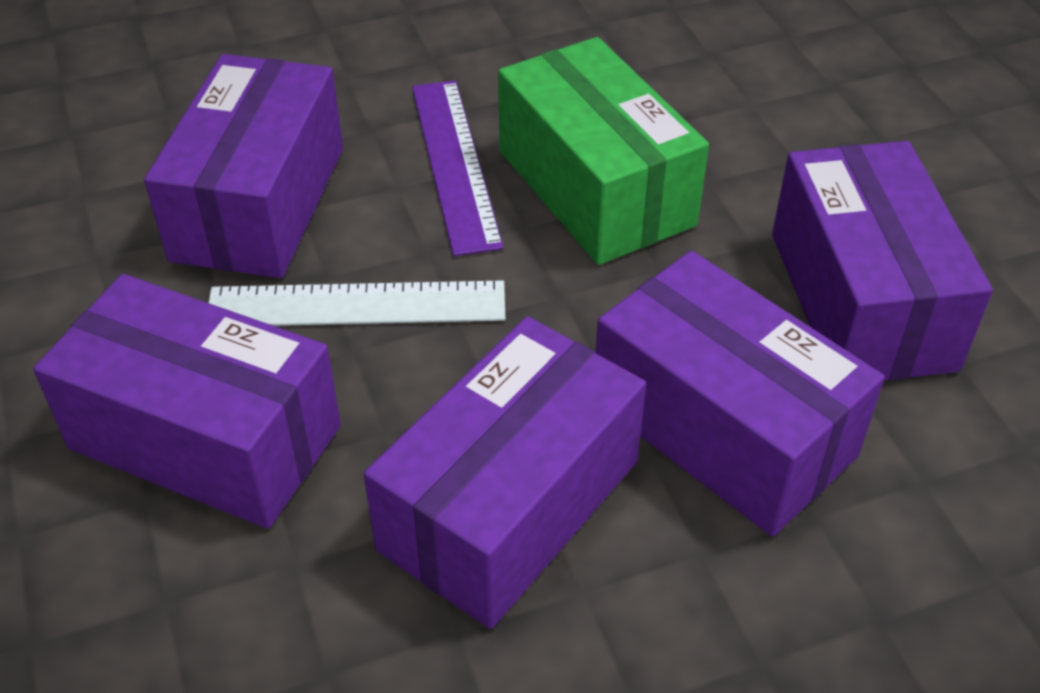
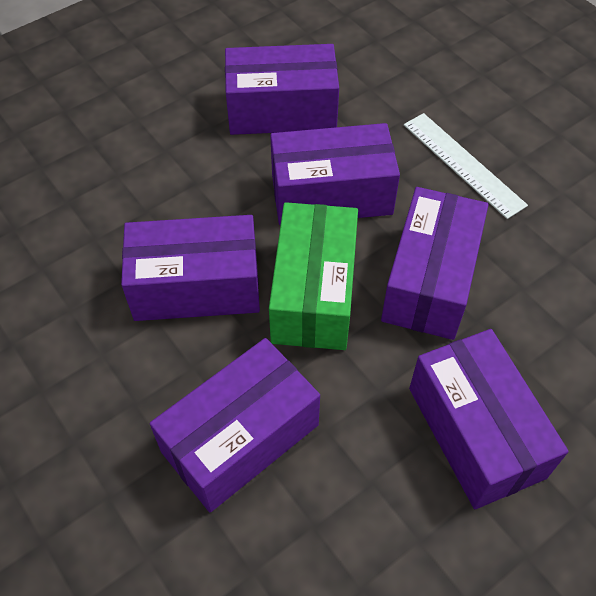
purple box: [33,274,341,529] [144,54,343,278] [364,316,646,629] [596,251,885,536] [772,141,993,380] = 5 -> [121,215,260,321] [150,338,320,512] [225,44,339,135] [270,123,400,225] [381,187,489,340] [409,329,569,509] = 6
purple ruler: [412,81,504,256] = 1 -> none = 0

